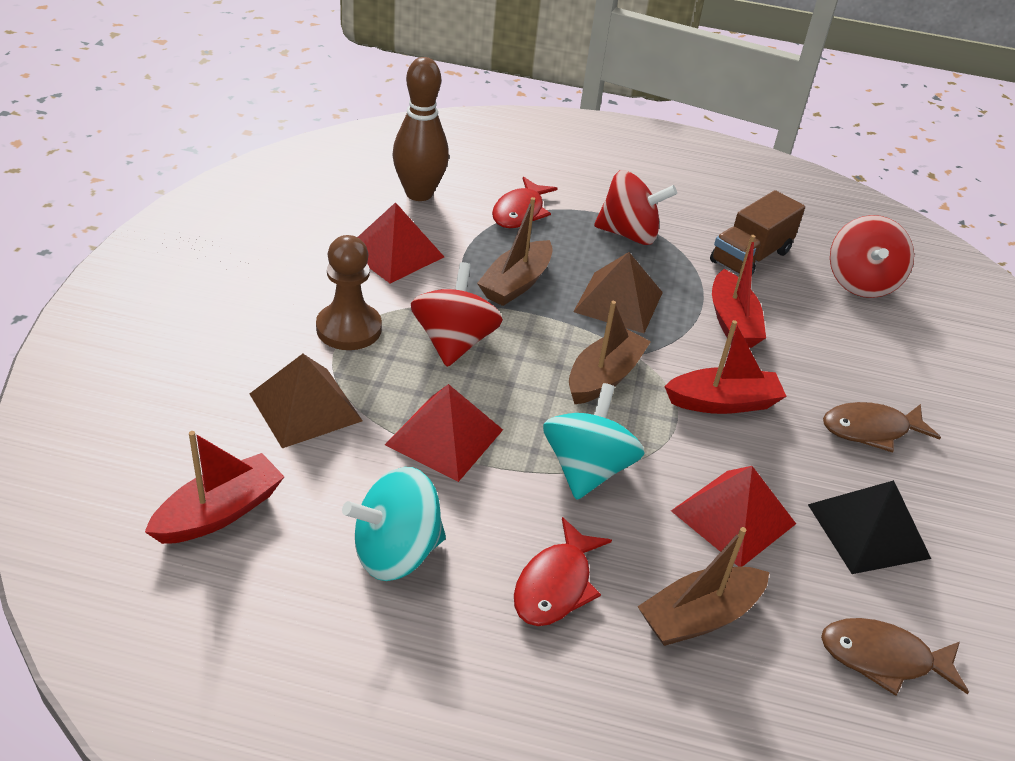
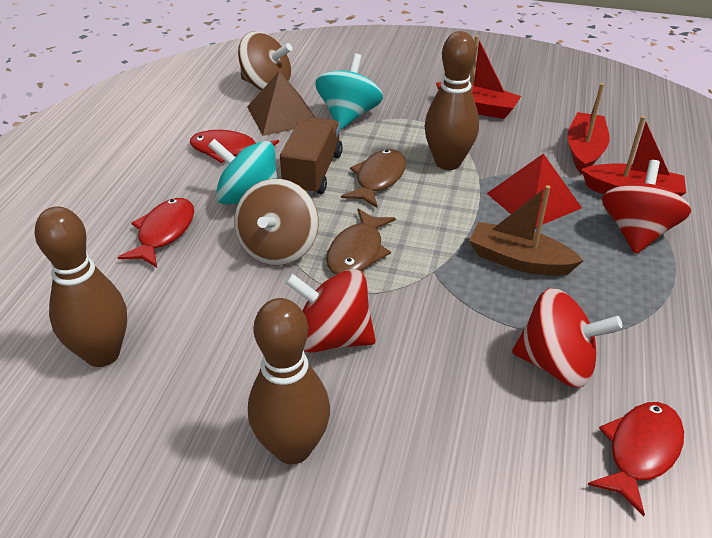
black pyramid: [808,480,931,574] = 1 -> none = 0
brown boat: [477,197,553,306] [569,301,651,404] [637,527,769,646] = 3 -> [469,185,584,276] = 1
brown bowling pin: [393,57,449,201] = 1 -> [35,207,127,367] [248,298,330,464] [424,31,479,170] = 3
brown pawn: [316,235,382,350] = 1 -> none = 0
brown pyramid: [250,354,363,448] [573,252,663,333] = 2 -> [247,71,315,136] = 1
brown spinning top: none = 0 -> [234,179,319,266] [238,31,292,91] = 2
red fish: [492,177,557,228] [514,517,612,626] = 2 -> [117,198,194,268] [190,130,279,163] [588,402,684,517] = 3
red pyramid: [358,202,444,283] [385,384,503,482] [671,466,796,567] = 3 -> [487,153,582,228] = 1

